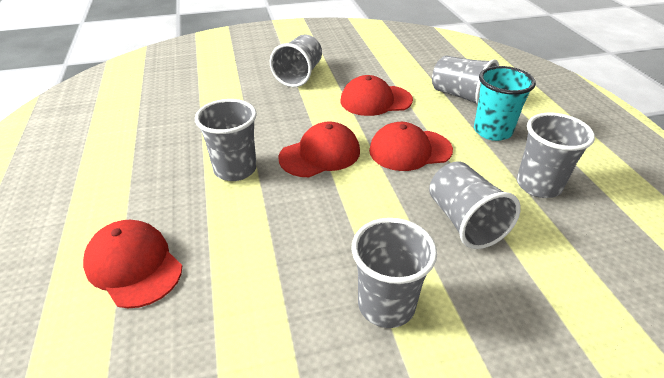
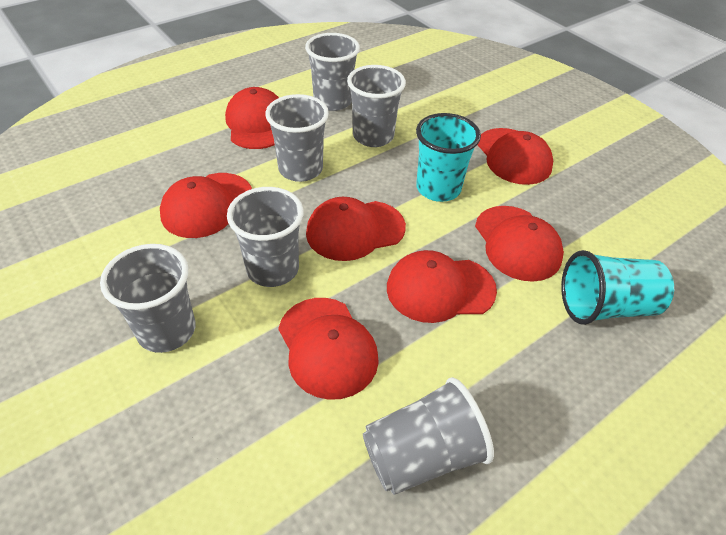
red cap: [83,220,182,308] [278,121,360,177] [341,75,413,116] [369,122,453,171] = 4 -> [160,173,252,238] [225,87,279,149] [278,298,379,400] [306,197,406,261] [387,250,497,323] [475,206,564,282] [478,128,553,185] = 7
turquoise cup: [474,66,536,141] = 1 -> [416,113,481,202] [561,250,674,325] = 2

